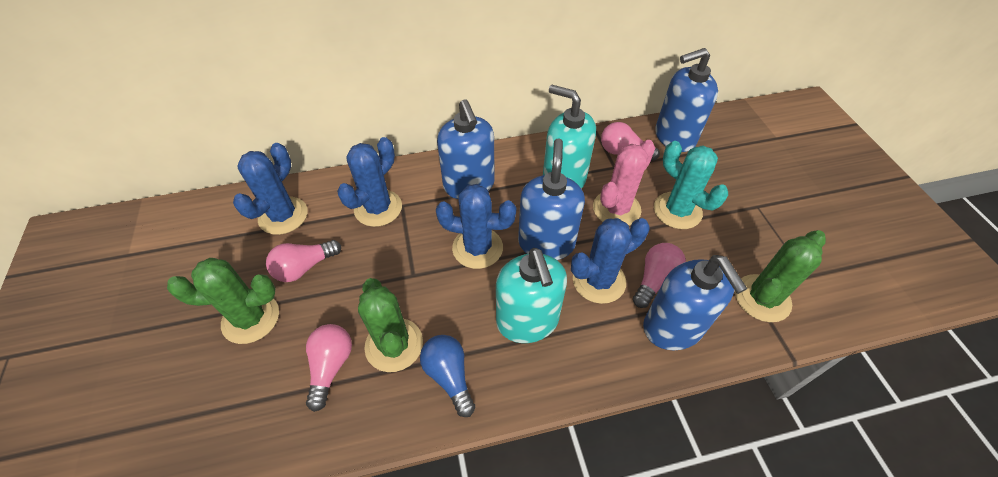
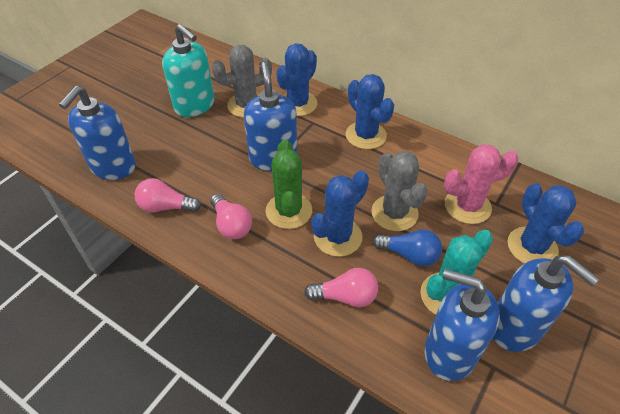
green cactus: [167,258,279,344] [358,278,423,372] [735,230,826,322] = 3 -> [266,140,312,229] = 1
grey cactus: none = 0 -> [212,45,272,118] [371,151,428,231] = 2
pink light bulb: [266,240,341,282] [306,324,352,412] [601,122,660,161] [633,243,686,308] = 4 -> [134,178,201,212] [210,193,252,239] [304,268,378,307] = 3
turquoise soap dispenser: [496,248,567,343] [543,85,596,189] = 2 -> [162,24,215,117] = 1

